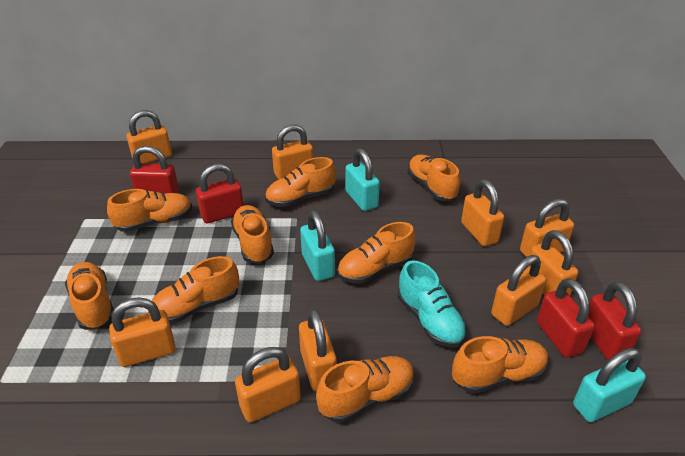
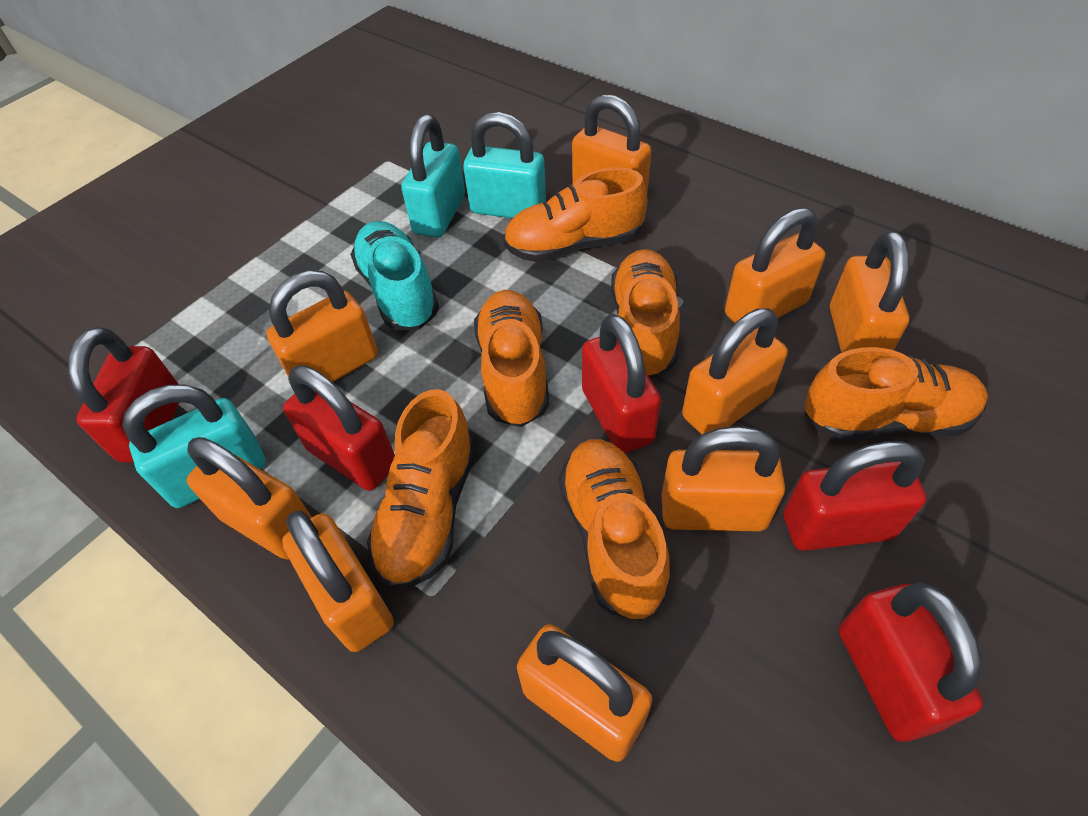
orange shoe: [65,262,114,330] [107,189,192,232] [148,256,239,324] [231,205,274,264] [265,157,336,207] [316,356,415,423] [337,222,416,284] [407,154,460,201] [452,336,549,394] = 9 -> [367,389,476,590] [474,290,549,427] [503,167,648,262] [559,439,670,620] [611,249,680,378] [805,347,988,440] = 6
red padlock: [130,146,179,194] [196,163,244,223] [537,278,595,358] [588,281,641,360] = 4 -> [68,327,179,463] [283,366,395,491] [582,314,661,454] [784,441,927,551] [839,582,983,742] = 5

